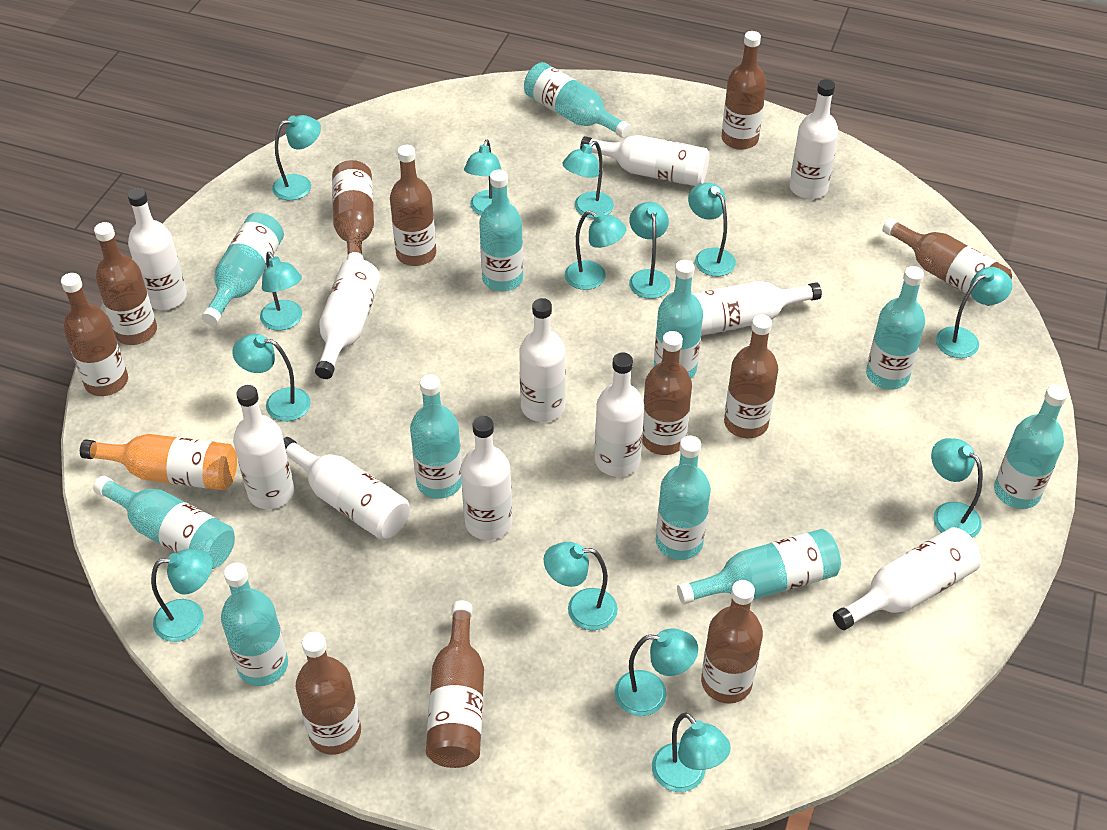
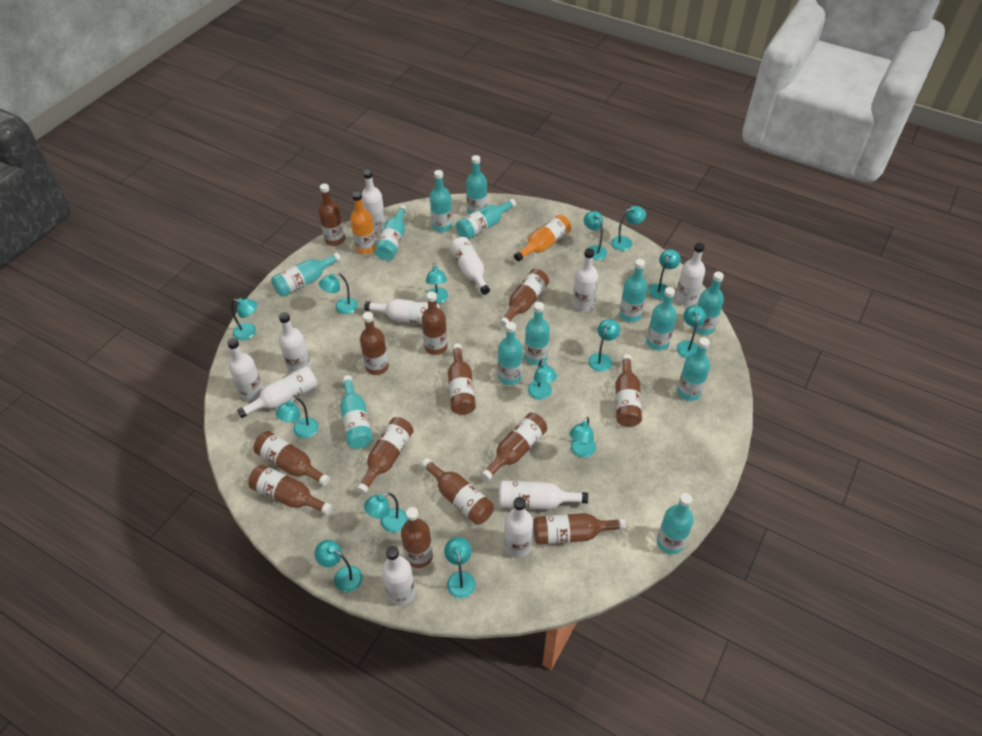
brown bottle: [61,273,128,396] [94,222,157,345] [296,632,361,755] [332,160,374,260] [390,145,436,266] [426,601,484,768] [642,331,692,455] [701,580,763,703] [721,31,767,150] [724,314,778,438] [882,218,1012,306] = 11 -> [248,465,332,515] [254,431,330,486] [318,183,345,246] [357,417,413,494] [360,312,389,375] [401,507,433,568] [421,458,494,525] [422,291,448,355] [448,343,476,415] [481,413,547,481] [500,269,549,327] [533,513,626,545] [615,354,642,427] = 13
orange bottle: [80,434,237,490] = 1 -> [350,192,376,254] [514,215,571,261] = 2
turquoise bottle: [93,476,235,569] [202,213,284,326] [221,562,288,686] [410,374,462,499] [479,170,523,292] [524,62,631,138] [654,260,703,378] [656,435,711,560] [677,529,841,604] [866,266,925,390] [994,385,1068,509] = 11 -> [271,252,341,297] [340,375,373,449] [374,205,407,260] [430,170,452,232] [456,199,516,239] [466,155,487,215] [498,322,523,385] [525,302,550,365] [619,259,647,322] [647,287,677,350] [657,493,694,554] [677,337,710,401] [693,272,724,335] = 13

